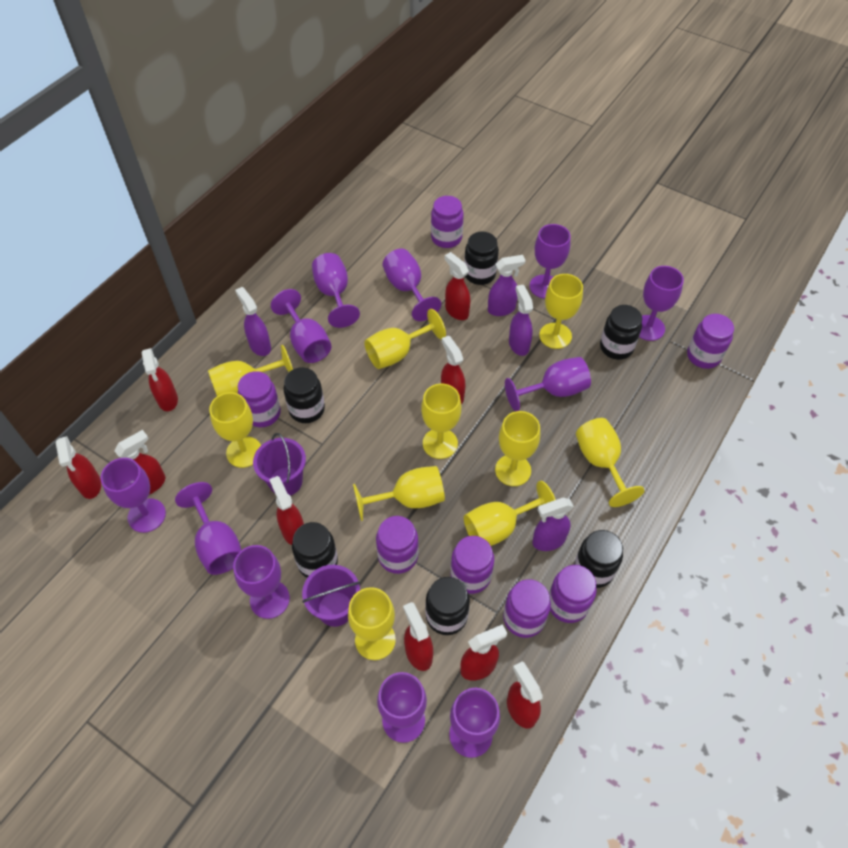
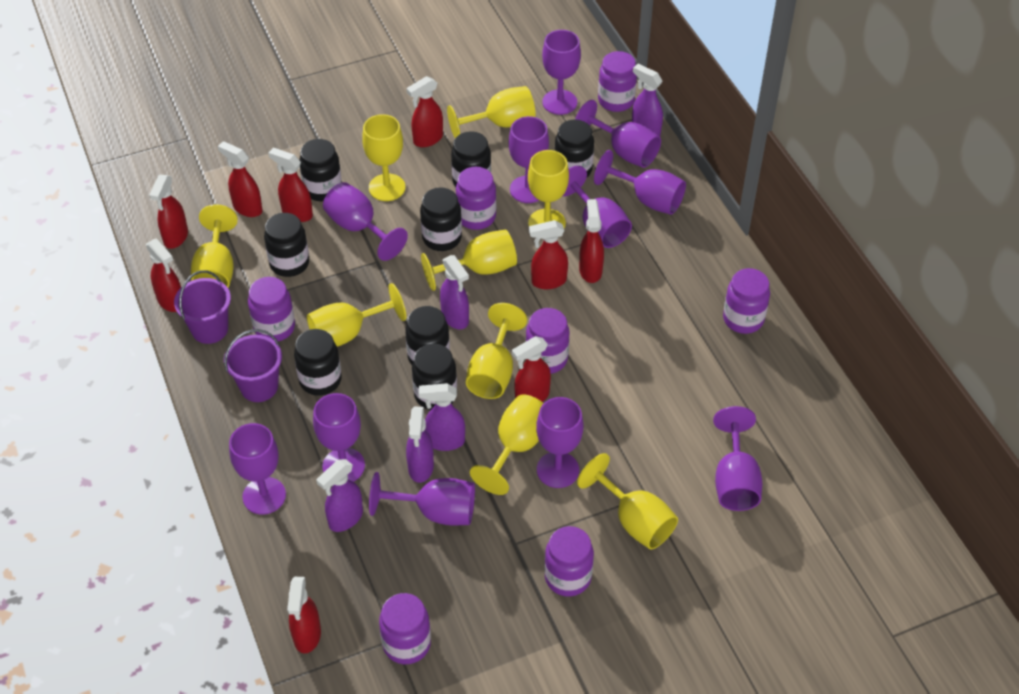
black jar: [284,367,325,423] [292,522,338,578] [425,577,470,635] [464,232,499,285] [574,530,623,588] [600,305,642,360] = 6 -> [264,213,309,277] [294,329,342,396] [299,139,342,201] [405,306,450,365] [412,344,457,410] [420,187,462,251] [451,131,491,187] [554,119,594,177] = 8
purple spray bottle: [235,287,271,356] [488,255,525,316] [509,285,533,356] [532,497,574,551] = 4 -> [317,459,363,532] [406,406,434,483] [419,383,465,451] [440,255,469,329] [632,64,663,136] = 5
yellow goblet: [208,345,293,396] [209,392,261,468] [348,587,396,660] [353,466,445,521] [364,309,446,369] [421,383,461,459] [464,481,556,546] [495,411,540,486] [539,274,583,349] [576,418,645,507] = 10 -> [191,204,238,288] [307,283,406,347] [362,114,405,201] [421,229,517,291] [447,86,536,138] [466,303,527,399] [470,394,544,495] [528,150,569,229] [577,453,678,550] = 9

